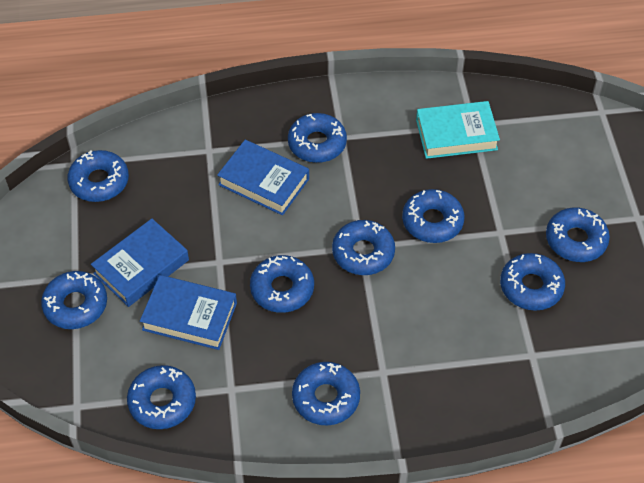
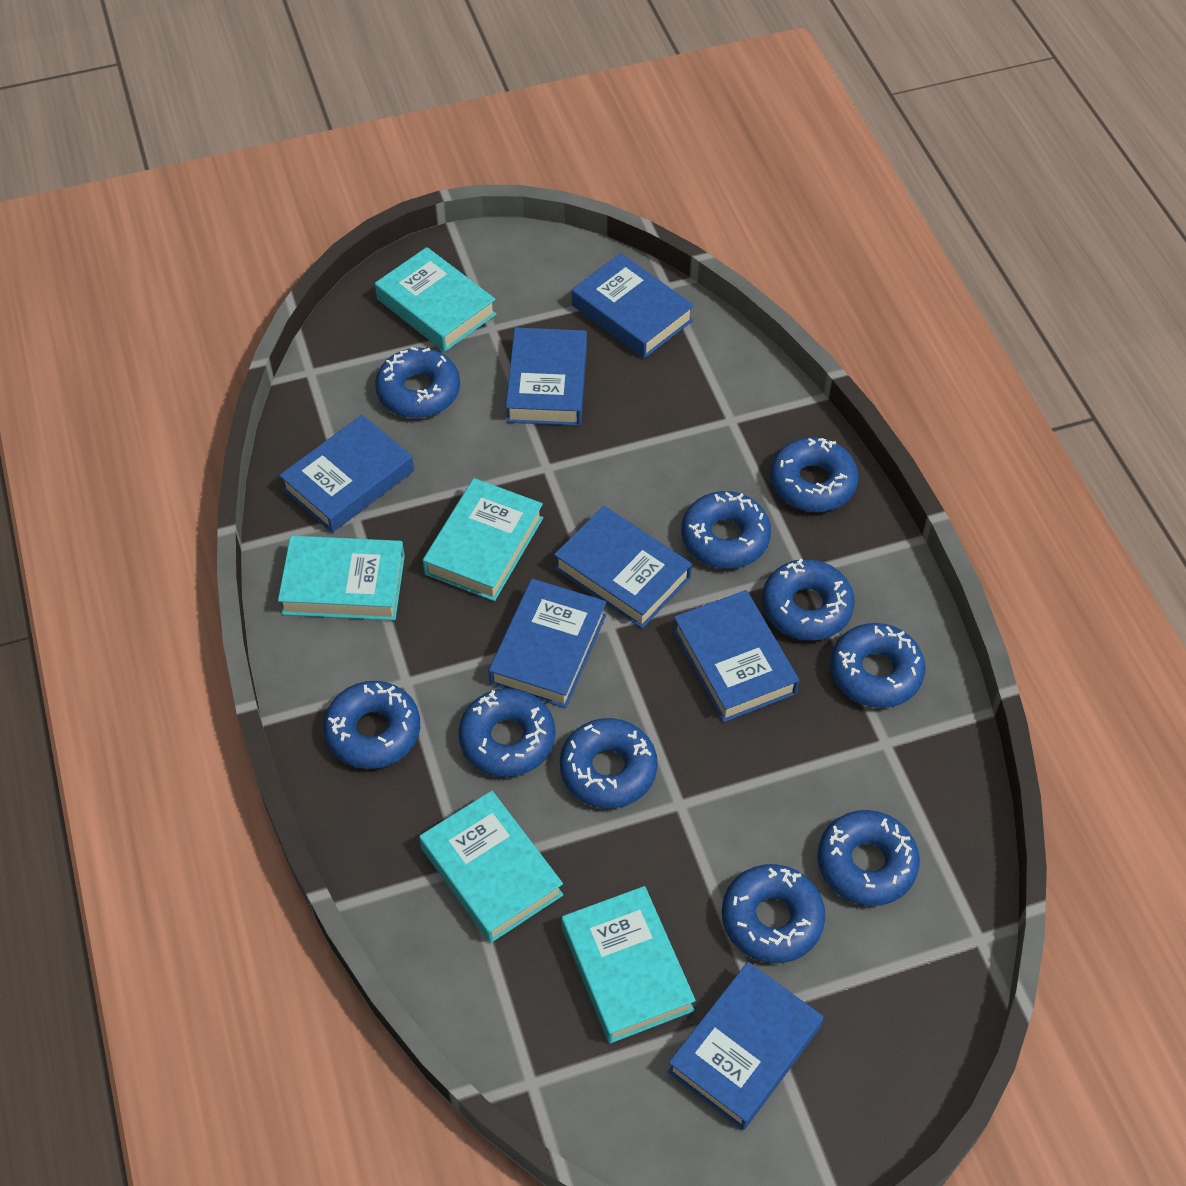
blue book: [91,219,189,307] [140,275,237,350] [217,140,309,215] = 3 -> [279,415,414,533] [488,579,606,708] [506,328,587,426] [554,506,692,629] [572,253,694,358] [668,962,823,1130] [673,590,799,722] = 7
turquoise book: [416,101,500,159] = 1 -> [278,535,405,620] [375,247,496,352] [419,791,563,943] [423,478,543,601] [561,886,696,1044] = 5

